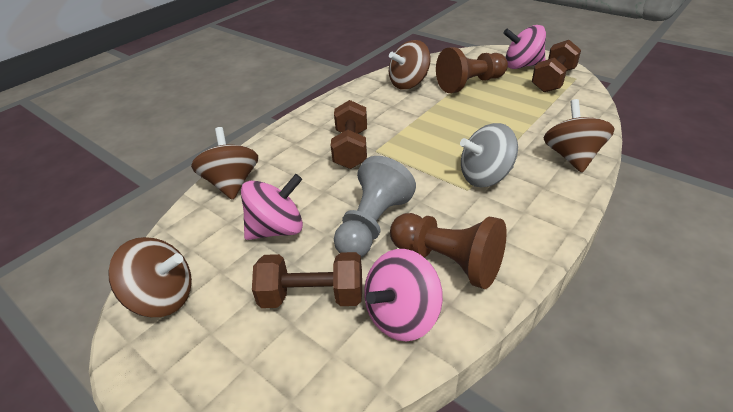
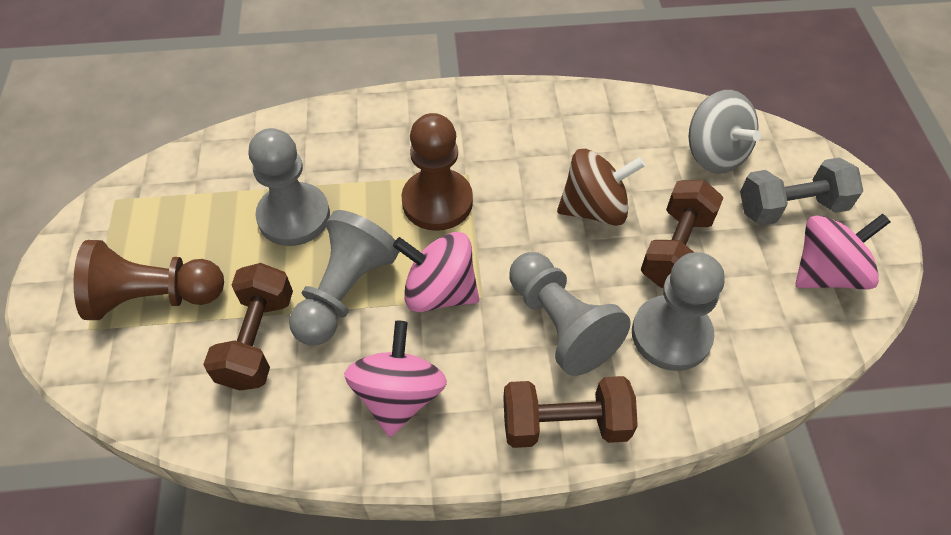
brown spinning top: [108,237,192,317] [191,127,258,200] [389,40,431,90] [544,99,615,173] = 4 -> [557,149,645,226] = 1
grey dumbbell: none = 0 -> [740,157,863,226] = 1
grey pawn: [334,156,416,257] = 1 -> [249,128,330,246] [289,210,400,346] [509,252,631,376] [632,252,725,371] = 4

